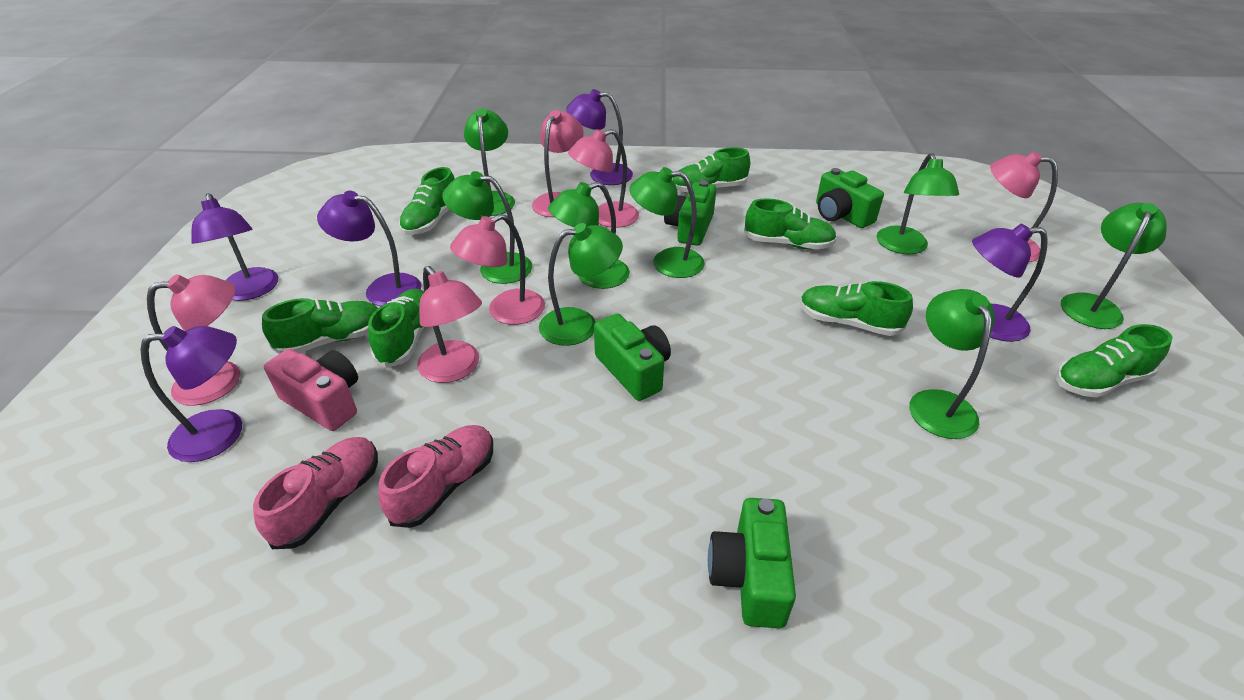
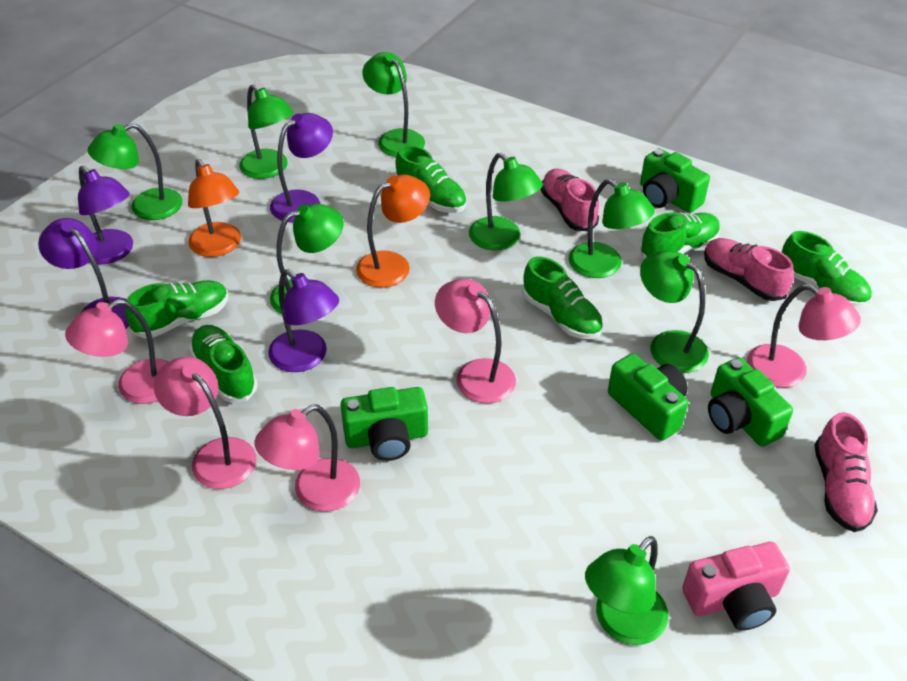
green shoe: [262,298,378,354] [368,289,424,368] [399,167,455,235] [672,147,750,193] [744,198,837,249] [800,281,913,336] [1056,324,1173,398] = 7 -> [125,280,228,338] [189,325,258,403] [395,145,467,213] [522,256,603,339] [640,212,721,259] [782,231,872,308] = 6
orange lamp: none = 0 -> [188,159,241,257] [356,175,430,288] = 2
pink lamp: [147,274,240,406] [417,266,482,383] [450,214,545,325] [532,110,584,217] [568,129,639,228] [990,151,1058,262] = 6 -> [65,299,168,404] [154,357,256,489] [254,404,360,512] [435,279,516,403] [747,284,861,388] = 5
pink shoe: [253,437,378,549] [378,425,493,528] = 2 -> [541,169,599,231] [704,238,794,301] [814,412,878,532] = 3
purple lamp: [140,326,242,462] [191,193,278,301] [317,191,421,306] [566,89,633,185] [972,224,1048,342] = 5 -> [38,218,129,329] [78,166,133,265] [268,269,339,372] [270,113,333,222] = 4

